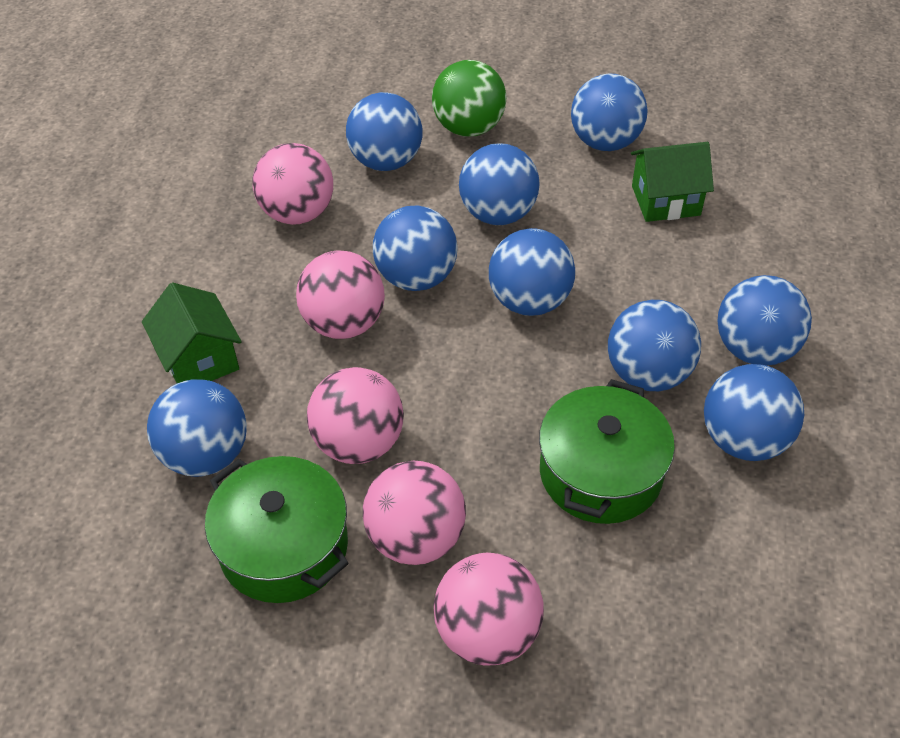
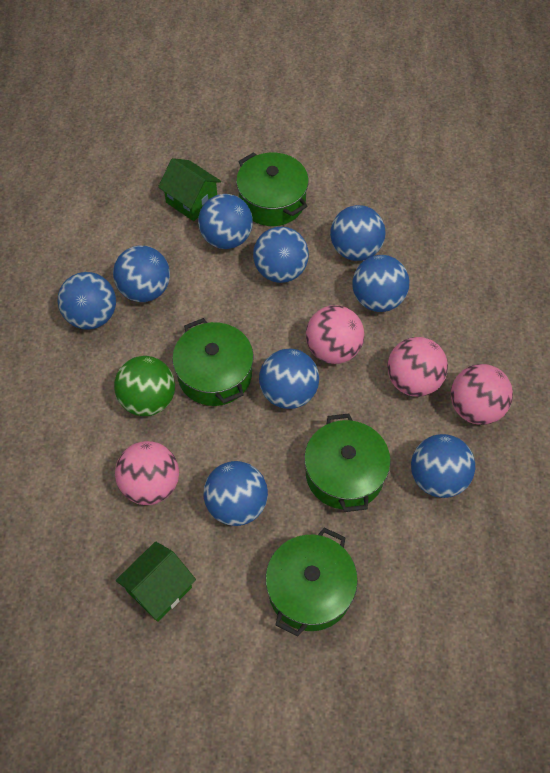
green pot: [205,456,349,603] [539,379,675,524] = 2 -> [172,318,254,406] [236,152,309,226] [266,527,358,637] [304,414,391,512] = 4
pink ball: [252,143,333,225] [296,251,385,339] [307,367,404,464] [363,461,466,565] [433,553,544,665] = 5 -> [115,441,179,505] [306,305,365,364] [388,337,448,397] [451,364,513,425] = 4

